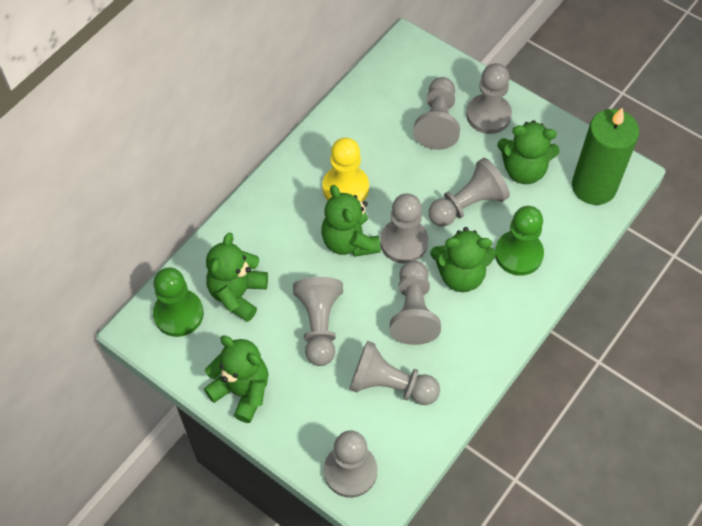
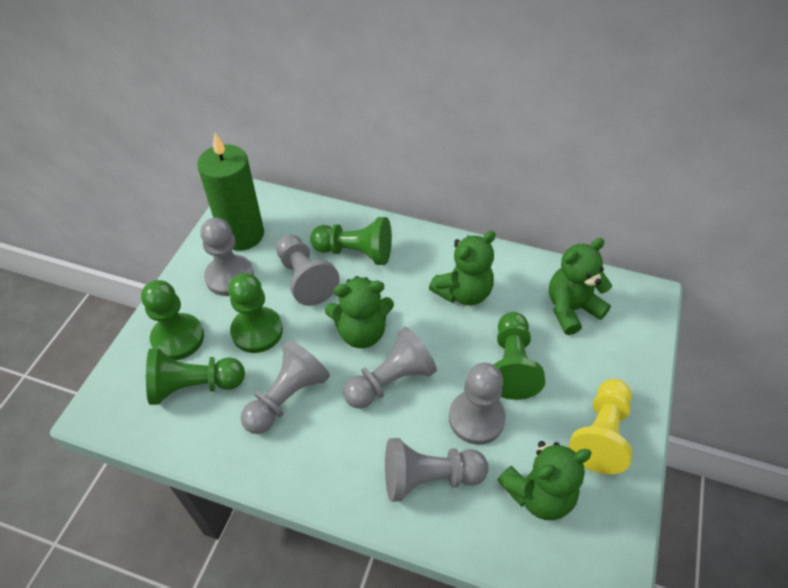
green pawn: [153,267,204,337] [495,206,544,276] = 2 -> [141,280,204,360] [146,348,245,405] [228,273,283,353] [310,217,392,265] [494,312,545,400] = 5
green teddy bear: [204,335,269,423] [206,233,268,322] [321,185,381,257] [430,227,496,292] [497,120,560,184] = 5 -> [325,276,394,348] [429,231,496,305] [497,441,592,520] [549,238,612,335] = 4
grey pawn: [293,277,343,366] [324,430,377,498] [349,341,440,405] [380,193,428,263] [390,261,441,345] [413,77,460,150] [429,158,510,226] [466,63,512,134] = 8 -> [200,218,254,296] [241,340,330,434] [276,234,340,306] [343,327,437,408] [385,438,489,502] [449,363,506,445] = 6

